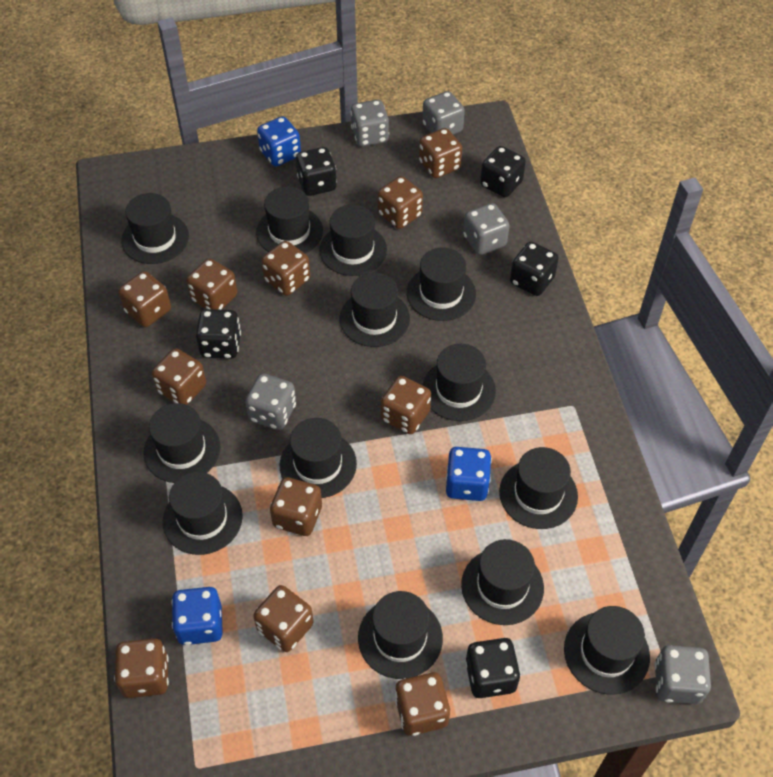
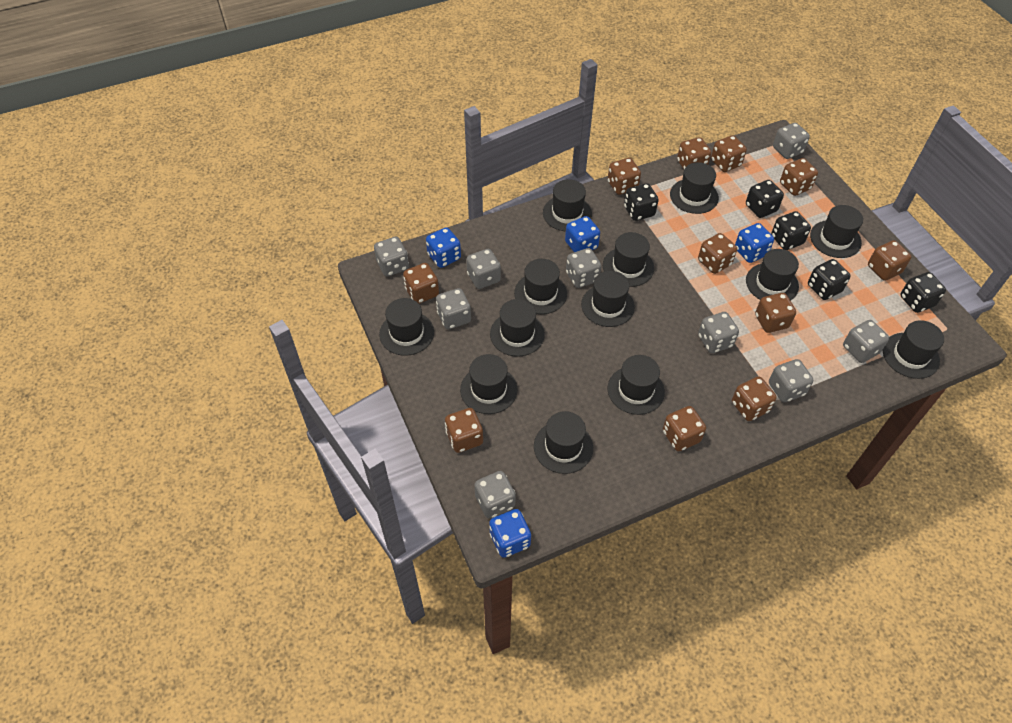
blue dice: [171,587,223,645] [257,116,301,166] [446,447,492,501] = 3 -> [426,227,461,268] [489,509,531,558] [565,216,600,252] [735,223,774,263] = 4
grey dice: [245,373,296,430] [350,100,389,146] [422,91,465,135] [463,203,510,255] [654,645,711,704] = 5 -> [374,237,409,276] [436,288,471,329] [466,249,501,289] [474,471,516,519] [566,248,601,288] [698,312,739,353] [769,359,813,402] [773,123,810,159] [843,320,889,363] = 9

